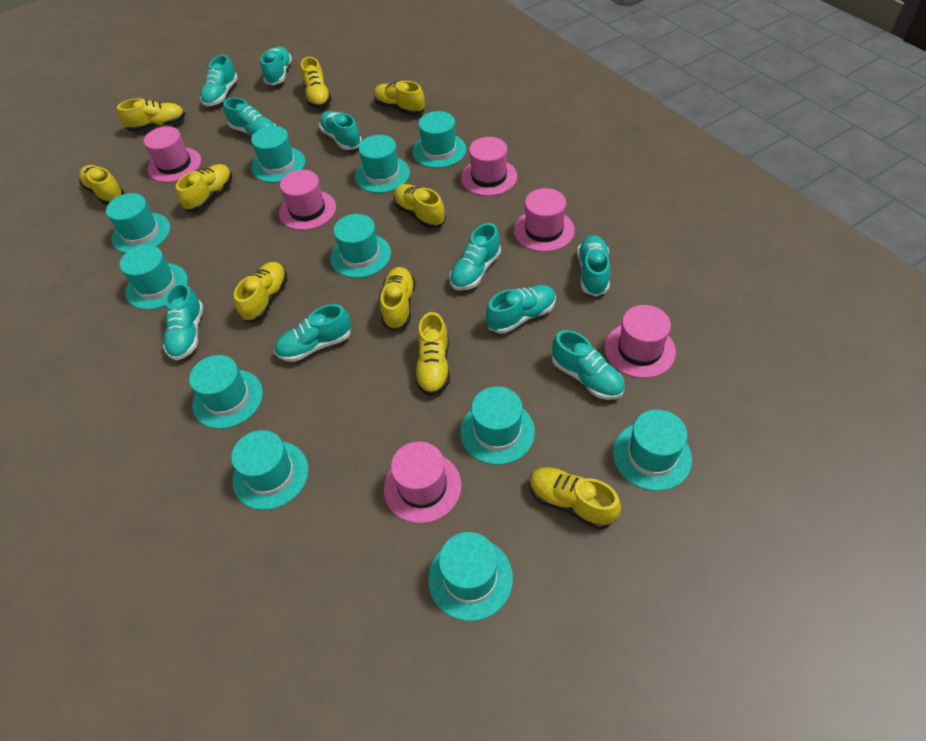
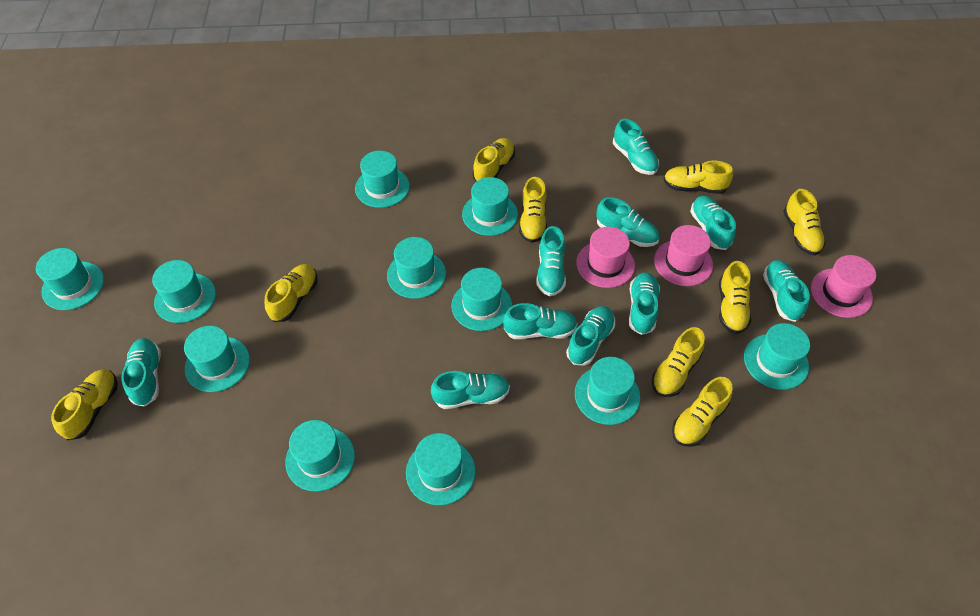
pink hat: [144,126,201,183] [279,170,336,230] [384,441,462,523] [461,137,517,196] [514,188,575,252] [605,305,676,378] = 6 -> [576,227,635,288] [654,225,713,286] [811,255,876,318] = 3
yellow shoe: [79,165,124,205] [117,98,186,132] [176,164,232,211] [234,262,287,322] [301,57,332,108] [374,81,425,115] [380,267,415,331] [393,184,446,228] [415,312,450,396] [529,467,621,529] = 10 -> [51,369,118,440] [265,264,318,322] [473,138,515,182] [519,177,547,243] [652,327,705,397] [663,161,733,194] [672,377,733,447] [719,261,751,334] [783,189,826,256] = 9

